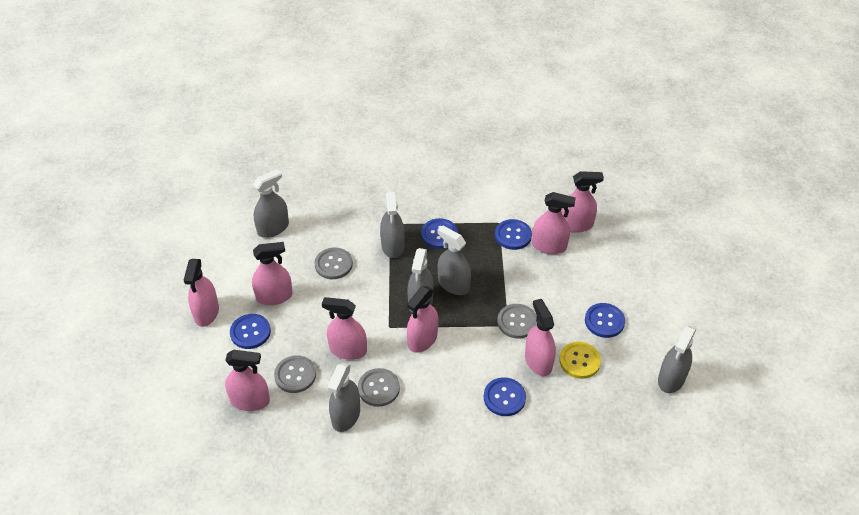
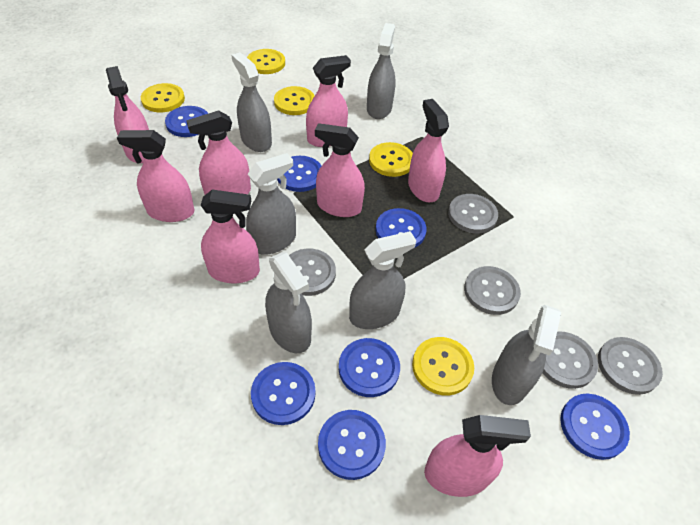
blue button: [230,314,271,349] [421,218,458,249] [484,377,526,416] [495,219,532,250] [585,303,625,338] = 5 -> [165,106,208,137] [251,362,316,425] [277,156,321,192] [318,410,386,480] [339,338,400,397] [376,208,427,248] [560,394,630,460] = 7
grey button: [274,355,316,393] [315,247,353,279] [358,368,400,407] [497,304,537,339] = 4 -> [289,248,336,296] [448,194,498,233] [464,266,521,315] [542,331,598,389] [598,337,663,395] = 5
yellow button: [559,342,601,379] = 1 -> [141,83,185,112] [247,49,285,74] [274,86,315,115] [369,142,413,177] [412,337,474,396] = 5

